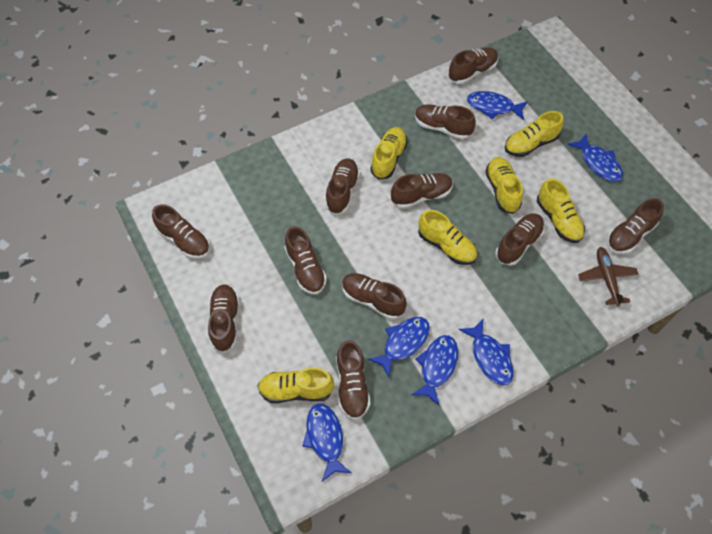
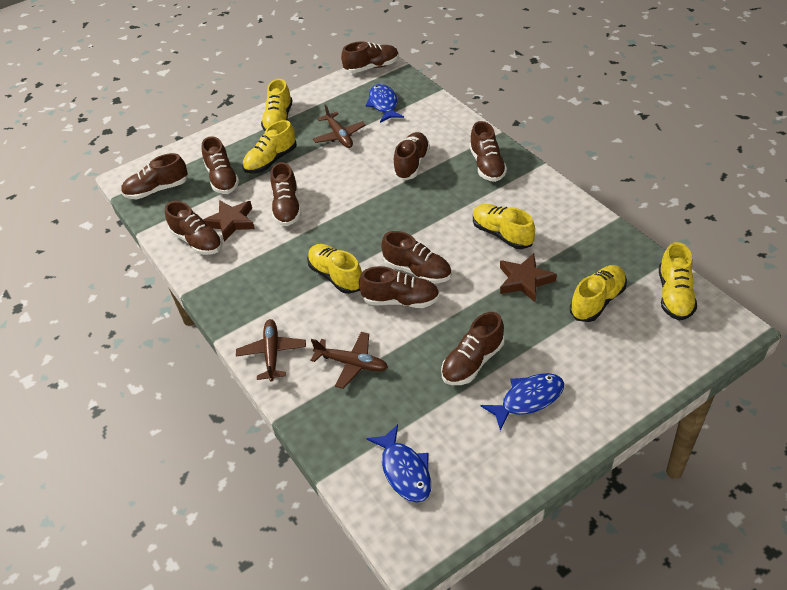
blue fish: [302,404,352,481] [368,317,430,377] [412,335,458,406] [459,318,514,385] [467,91,528,120] [567,134,623,182] = 6 -> [365,84,404,123] [366,424,431,503] [481,373,564,431] = 3
brown plane: [578,247,639,307] = 1 -> [236,319,306,382] [310,332,388,389] [313,104,365,148] = 3
brown shoe: [152,204,210,259] [208,284,239,352] [285,226,327,295] [325,158,360,215] [336,340,370,420] [342,273,407,319] [391,173,453,209] [415,104,476,139] [448,47,498,84] [496,214,545,266] [607,198,664,254] = 11 -> [121,153,188,199] [165,201,223,255] [202,136,240,194] [270,162,301,226] [341,41,399,73] [359,266,440,308] [381,231,452,284] [393,132,430,180] [441,312,504,385] [469,121,507,182] = 10
brown star: none = 0 -> [203,200,255,242] [500,253,557,303] = 2

